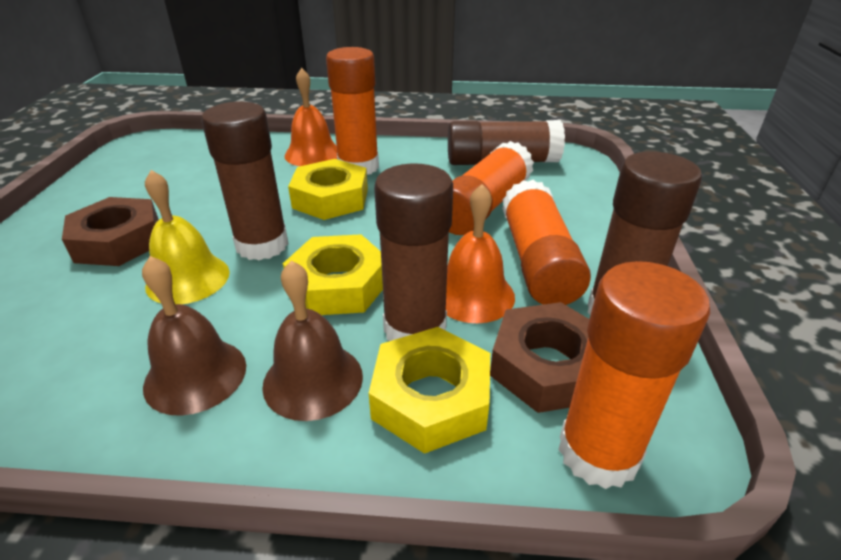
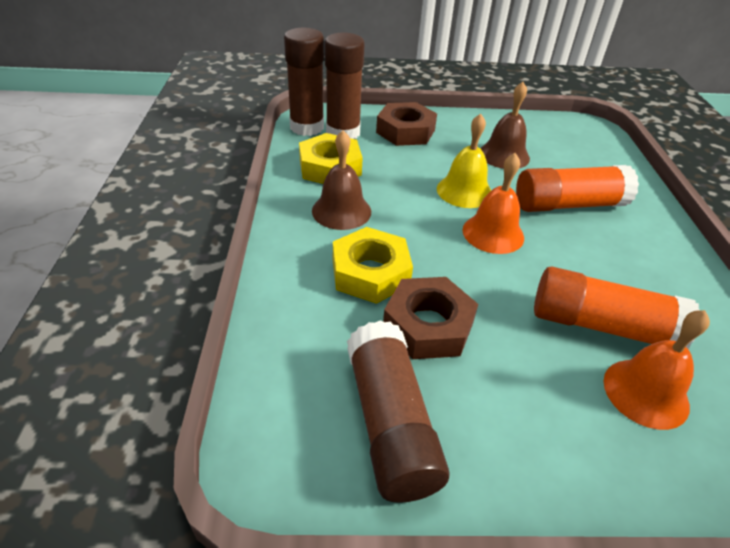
brown glue stick: [201,102,289,260] [374,164,453,341] [448,120,565,165] [587,151,702,315] = 4 -> [284,28,324,136] [325,33,365,139] [347,320,450,503] = 3
orange glue stick: [326,47,379,175] [449,141,534,235] [502,180,591,305] [558,261,710,489] = 4 -> [516,165,639,212] [534,267,700,349] = 2
yellow nut: [283,234,383,315] [288,159,368,220] [369,327,490,454] = 3 -> [299,133,363,184] [333,227,413,304] = 2

